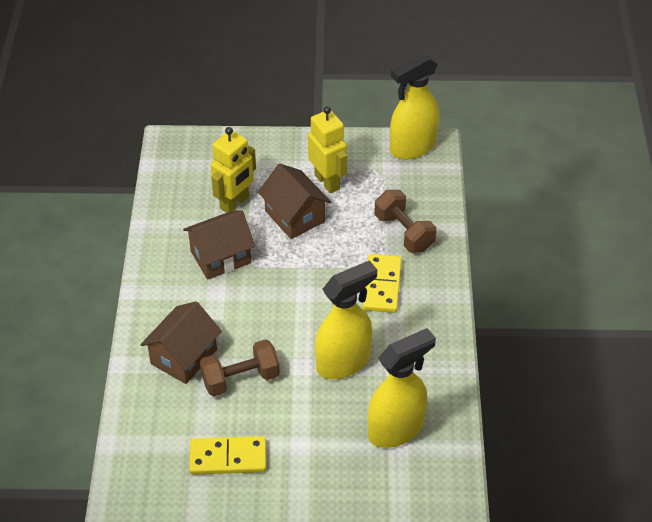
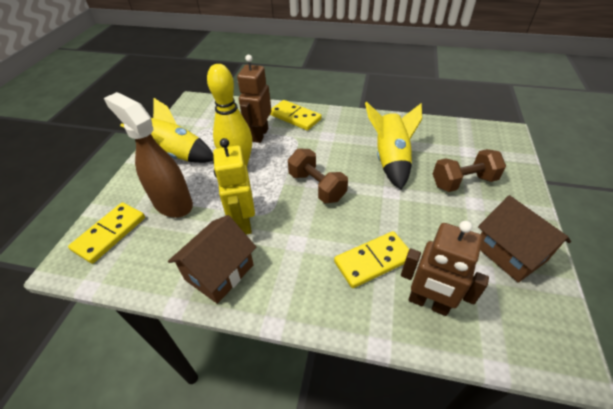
brown house: [140,301,222,384] [183,210,255,280] [258,163,331,239] = 3 -> [168,215,256,304] [478,195,571,283] = 2
brown robot: none = 0 -> [237,55,271,143] [401,221,489,316] = 2
brown spray bottle: none = 0 -> [104,92,193,218] = 1
yellow bowling pin: none = 0 -> [207,64,252,166] = 1
yellow domino: [189,436,266,475] [363,254,402,313] = 2 -> [68,203,145,264] [270,100,322,130] [334,231,409,288] = 3
yellow robot: [211,127,256,213] [308,106,347,193] = 2 -> [213,138,255,235] = 1
yellow rocket: none = 0 -> [120,98,214,163] [365,102,422,190] = 2
yellow spray bottle: [315,261,377,379] [368,328,436,448] [390,53,439,160] = 3 -> none = 0

